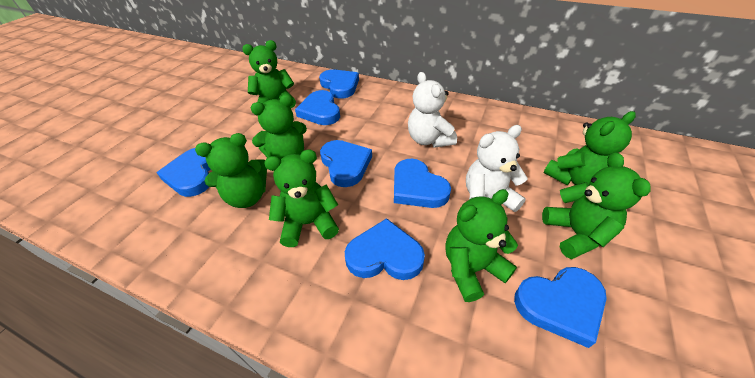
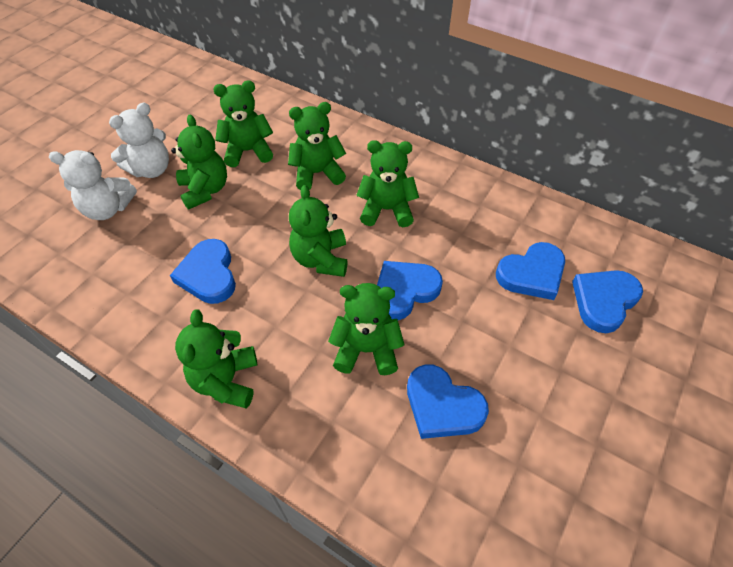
blue heart: [157,148,211,197] [295,90,340,125] [319,69,359,99] [320,140,372,187] [345,218,425,280] [394,159,451,208] [514,267,607,348] = 7 -> [170,239,236,304] [377,261,443,320] [407,365,489,439] [496,242,565,300] [572,270,643,333] = 5

